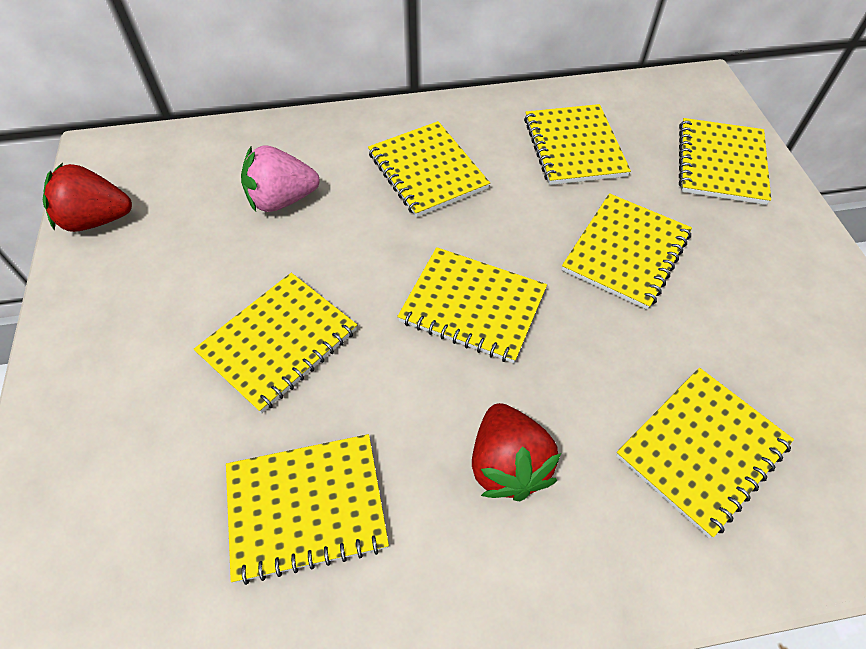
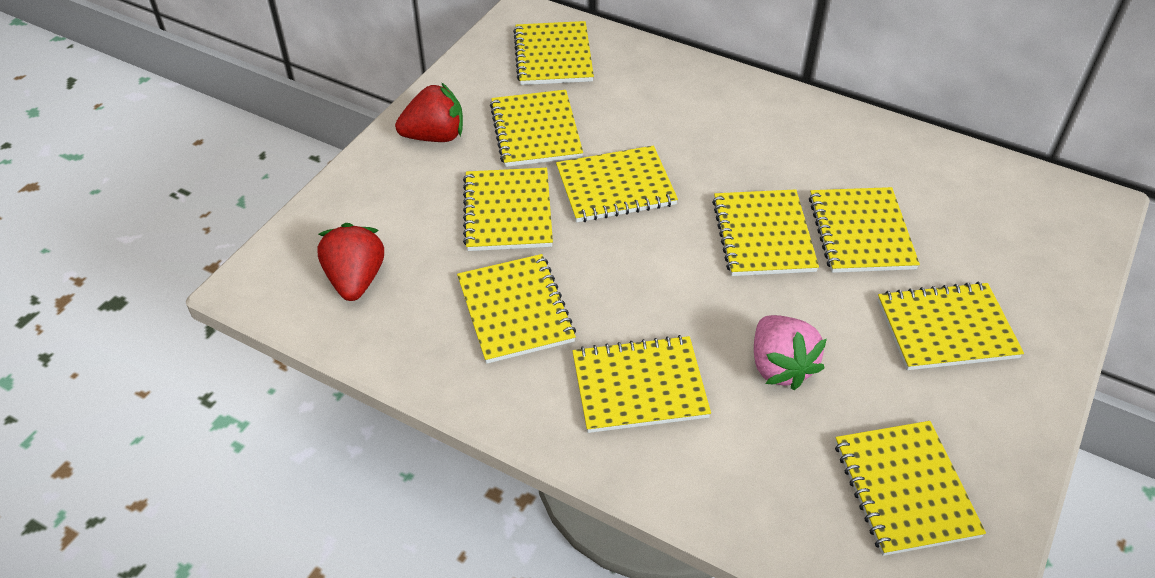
yellow notebook: [194,273,357,413] [226,434,389,585] [368,121,490,217] [397,247,547,363] [524,104,631,185] [562,193,692,310] [616,368,794,538] [679,118,771,205] = 8 -> [457,254,576,364] [463,168,553,251] [490,90,583,167] [513,21,594,85] [556,146,678,222] [572,335,711,433] [712,189,819,276] [809,187,920,273] [835,421,986,556] [878,282,1024,370] = 10

